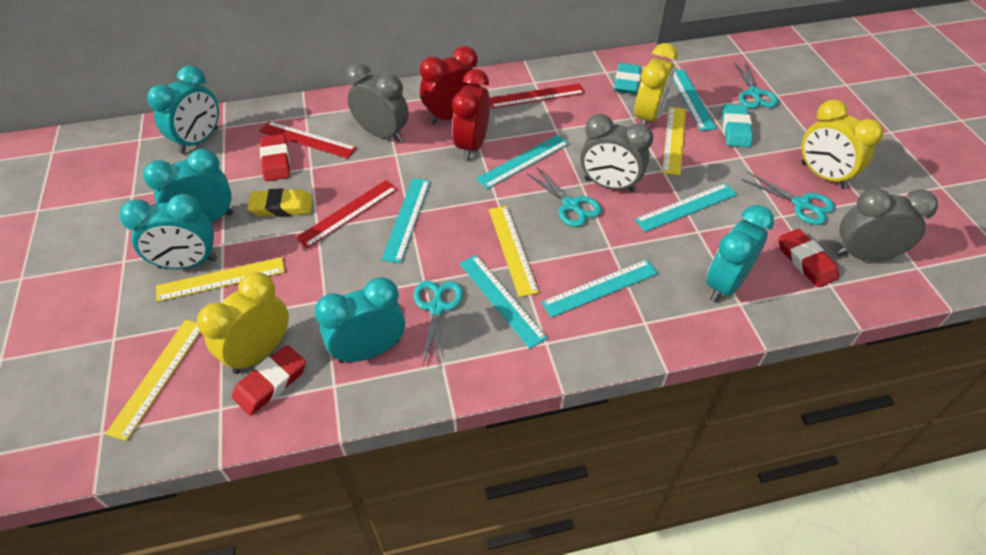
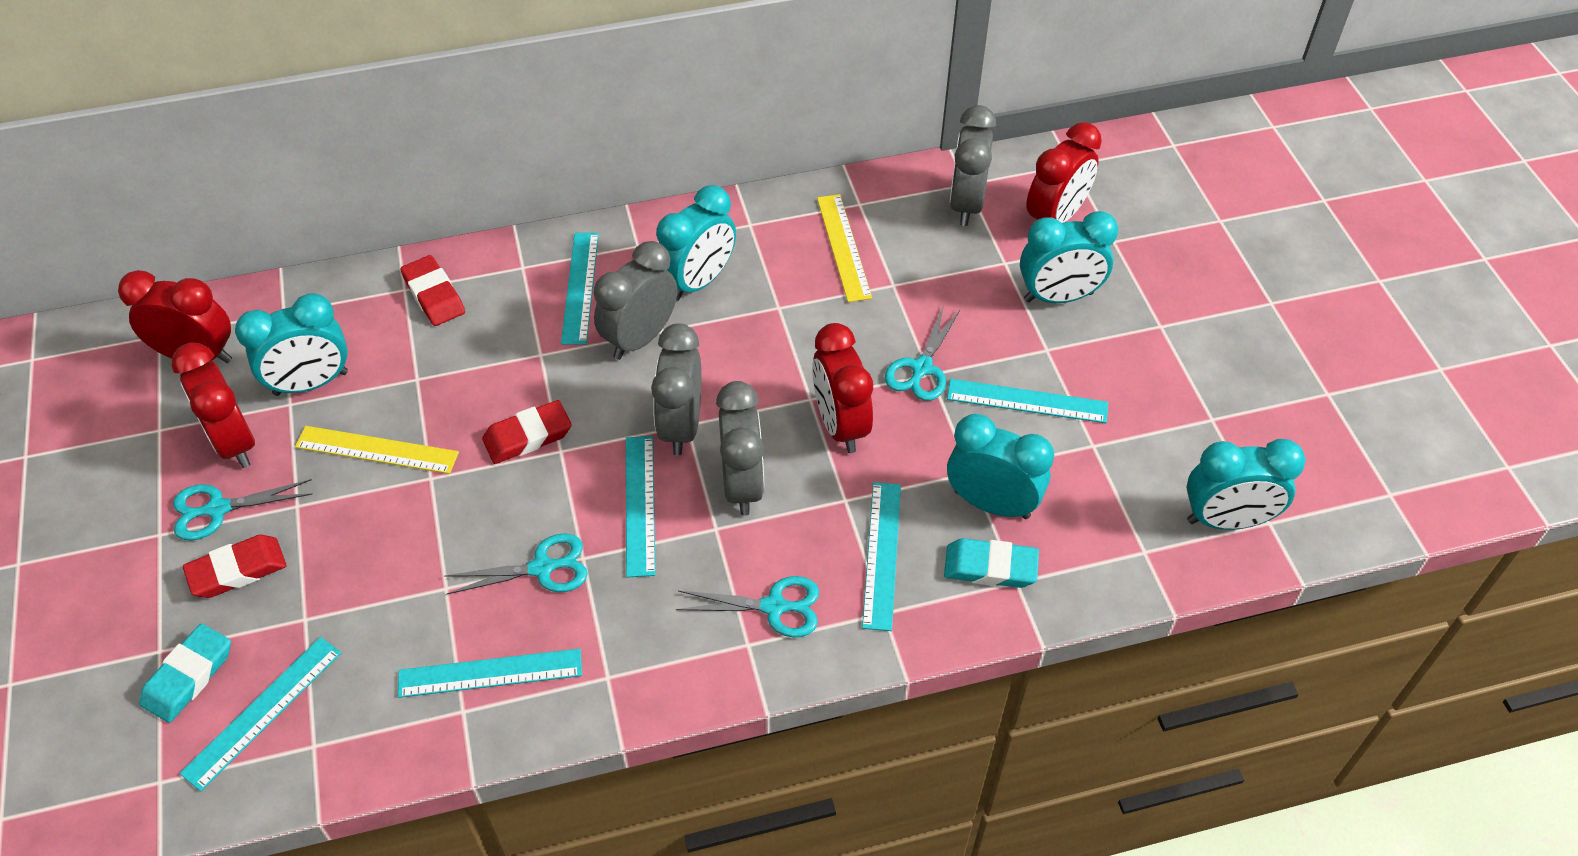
grey clock: [346,63,409,142] [580,114,654,192] [836,188,938,261] = 3 -> [594,241,677,360] [651,323,701,455] [716,381,765,516] [950,105,996,226] = 4
red clock: [420,46,481,124] [452,69,490,160] = 2 -> [118,270,232,363] [171,342,255,468] [812,323,873,453] [1026,122,1102,223] = 4
red ruler: [259,121,357,159] [296,180,398,249] [490,83,585,109] = 3 -> none = 0
yellow clock: [197,272,289,374] [634,43,678,125] [801,99,884,189] = 3 -> none = 0
yellow eraser: [247,188,313,217] = 1 -> none = 0
yellow ruler: [105,320,200,441] [156,257,285,302] [489,206,539,297] [662,107,686,176] = 4 -> [295,426,459,474] [817,194,872,302] = 2

